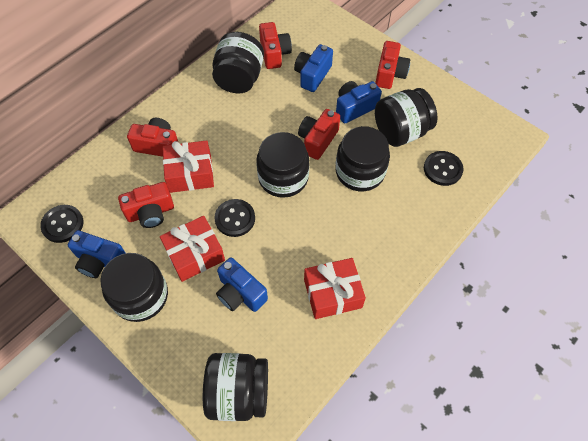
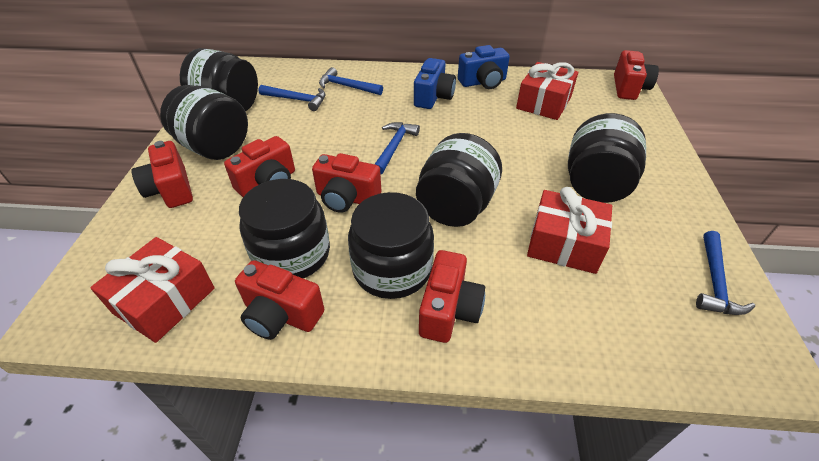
black button: [40,205,83,243] [214,199,255,237] [424,151,464,186] = 3 -> none = 0
blue camera: [68,230,125,278] [216,257,268,312] [294,44,333,92] [336,81,382,124] = 4 -> [414,58,456,109] [458,45,510,89] = 2
blue hammer: none = 0 -> [259,85,326,111] [319,67,383,95] [375,122,420,174] [696,231,755,315] = 4
red camera: [118,182,174,228] [127,118,178,157] [259,22,292,69] [298,109,340,160] [375,41,410,89] = 5 -> [132,141,193,208] [224,136,295,197] [235,260,324,340] [312,153,381,213] [419,250,485,343] [614,50,659,100] = 6

